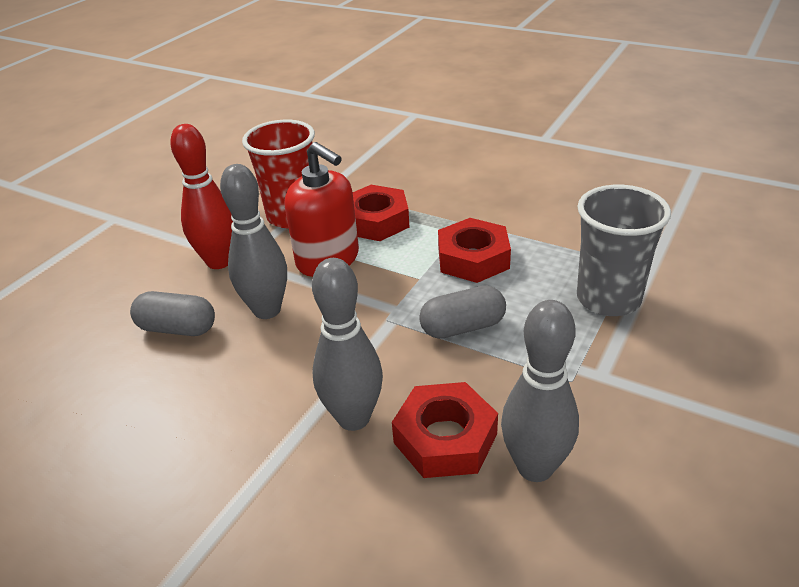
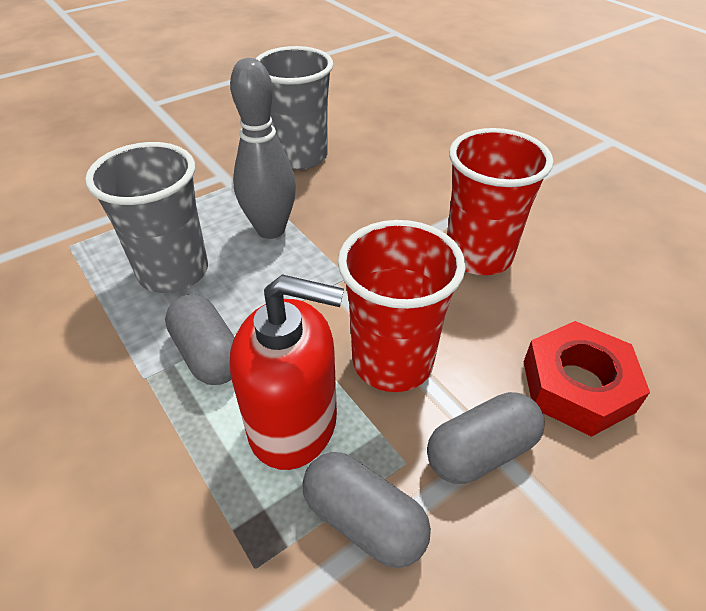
grey bowling pin: [220,164,287,319] [312,258,383,431] [501,300,579,482] = 3 -> [230,58,296,239] = 1
grey capsule: [130,291,215,336] [419,286,506,339] = 2 -> [165,294,235,385] [302,452,431,568] [427,392,544,484] = 3
grey cup: [577,185,671,316] = 1 -> [85,142,208,293] [255,46,333,170] = 2
red bowling pin: [170,124,233,269] = 1 -> none = 0
red cup: [242,120,315,228] = 1 -> [338,220,466,392] [447,128,554,275] = 2
red nut: [353,185,409,241] [392,382,498,478] [438,218,511,283] = 3 -> [524,321,650,437] = 1

